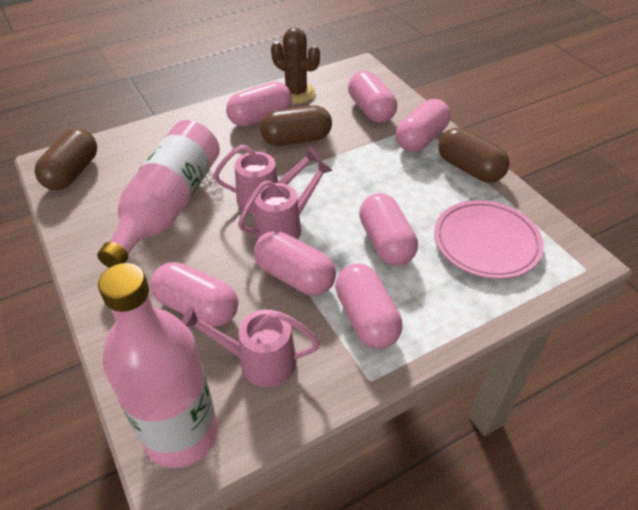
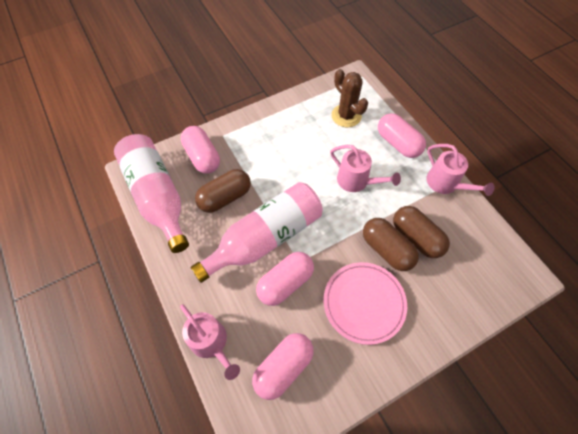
pink capsule: [150,262,238,327] [226,82,292,127] [254,231,336,295] [335,264,402,349] [348,71,397,123] [359,193,418,266] [396,99,451,152] = 7 -> [181,126,220,174] [252,333,314,400] [256,252,314,306] [378,113,426,158] = 4

